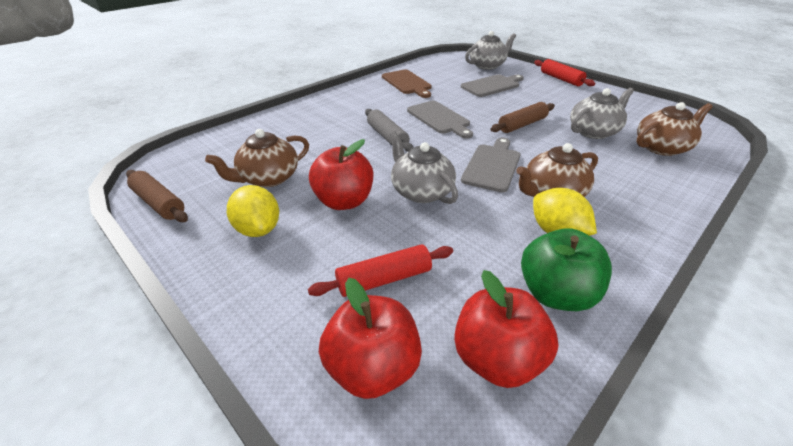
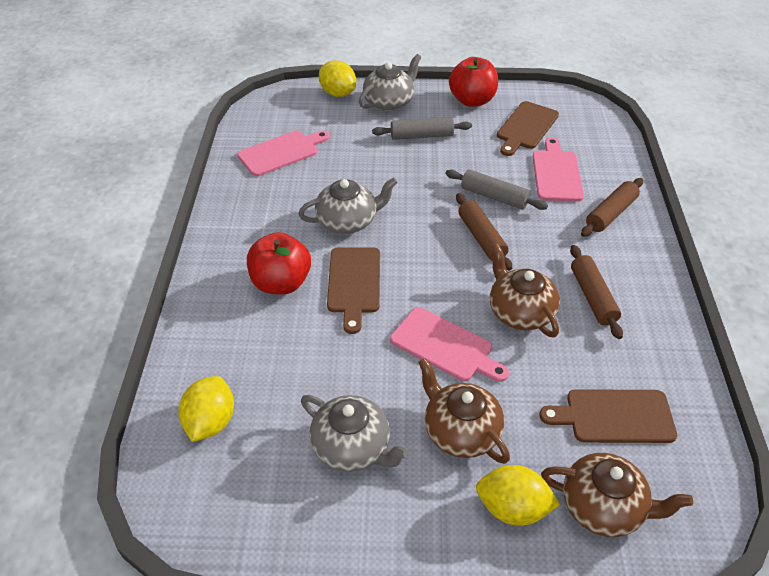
brown cutting board: [382,70,432,98] = 1 -> [327,247,380,334] [497,101,559,156] [539,389,677,443] = 3
brown rolling pin: [126,170,188,222] [490,102,555,133] = 2 -> [456,193,512,271] [570,245,623,339] [581,178,643,237] = 3
green apple: [521,228,612,311] = 1 -> none = 0
grey cutting board: [407,101,473,139] [461,74,524,97] [461,138,520,193] = 3 -> none = 0
grey rolling pin: [365,109,413,152] = 1 -> [372,117,472,140] [445,169,548,210] = 2
pink cutting board: none = 0 -> [237,131,330,176] [390,307,509,382] [533,137,584,202] = 3
red apple: [309,139,373,210] [319,278,422,399] [454,270,559,388] = 3 -> [247,232,311,294] [449,57,498,107] = 2
red rolling pin: [308,245,453,297] [534,59,595,86] = 2 -> none = 0
yellow lemon: [227,185,279,237] [533,188,597,236] = 2 -> [178,376,234,442] [319,60,356,97] [476,465,560,526] = 3

